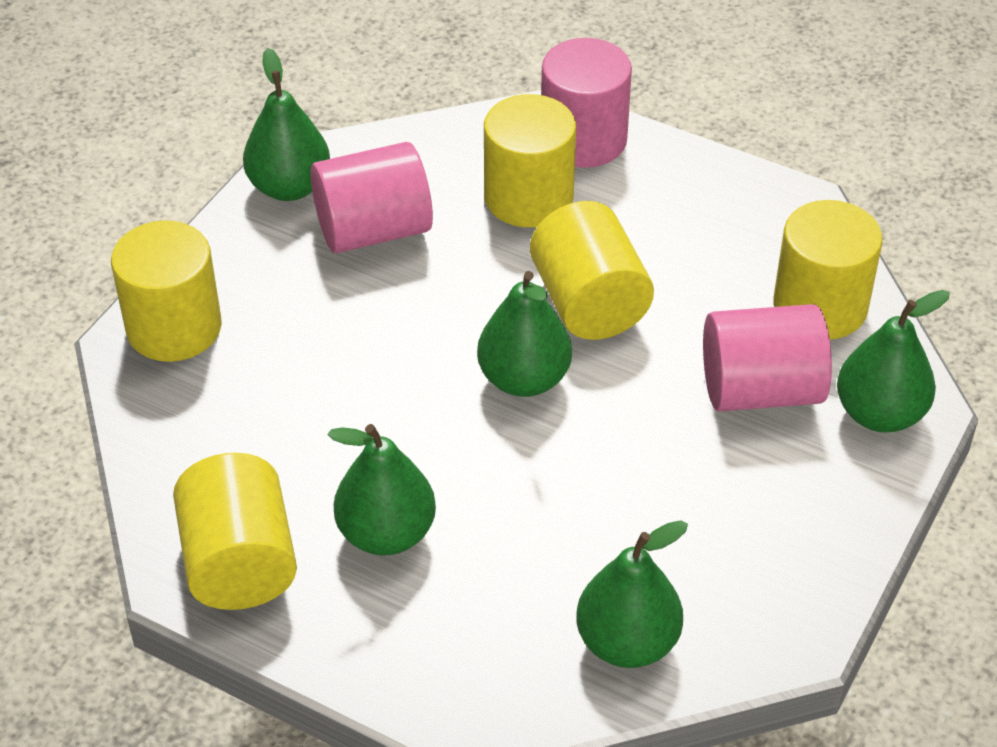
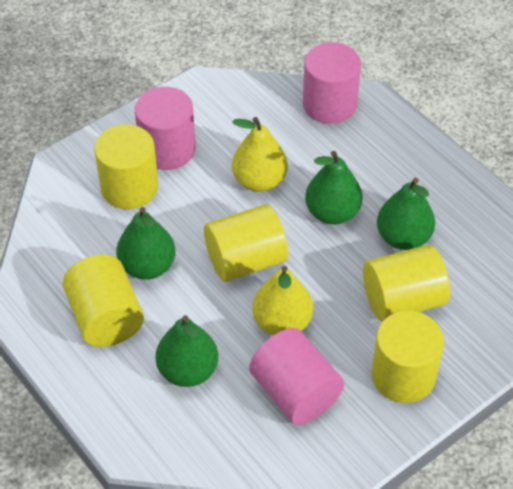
green pear: [243,48,330,201] [328,424,436,555] [477,271,572,397] [576,520,688,668] [837,290,950,433] = 5 -> [116,207,176,280] [156,315,218,387] [305,151,363,224] [377,178,435,250] = 4
yellow pear: none = 0 -> [232,117,288,192] [252,266,313,336] = 2

